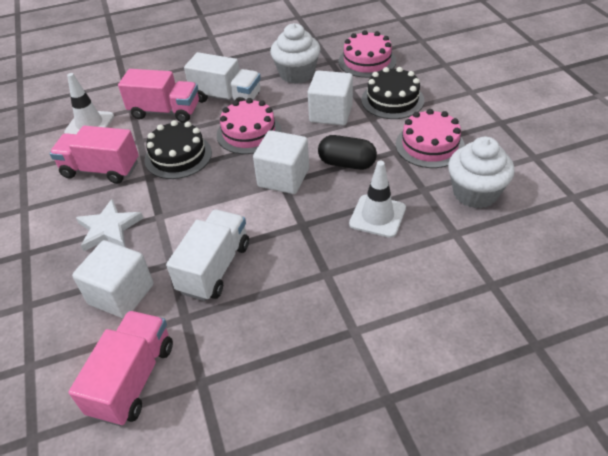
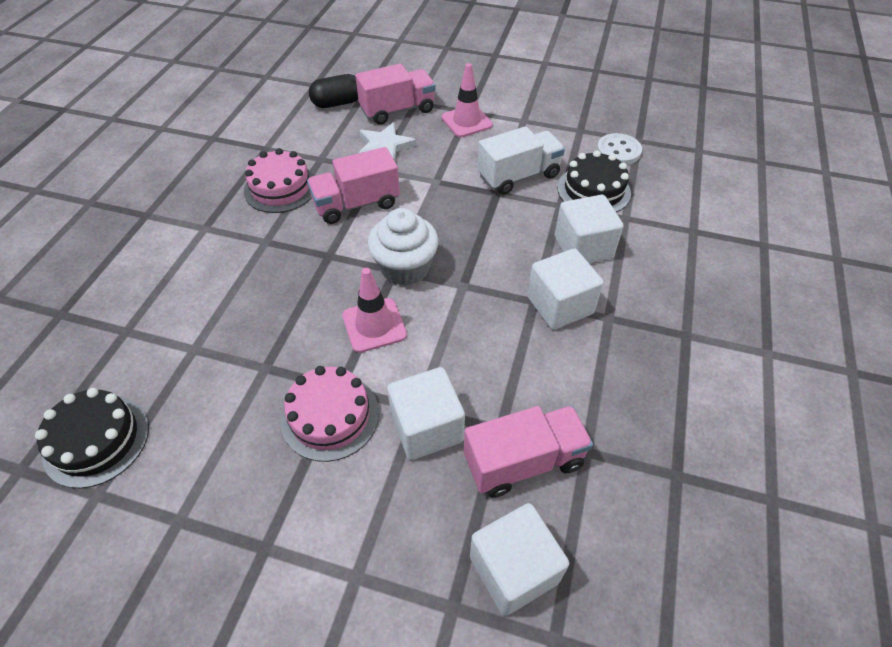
pink cake: [217,98,282,154] [338,30,396,78] [396,109,465,168] = 3 -> [244,148,314,213] [281,366,379,462] = 2
pink traffic cone: none = 0 -> [342,268,407,353] [441,63,493,137] = 2
white button: none = 0 -> [597,133,642,165] = 1
white cube: [72,240,154,319] [253,130,309,194] [308,70,353,126] = 3 -> [387,367,465,460] [470,503,569,616] [527,248,604,330] [555,195,624,263] = 4
white cupcake: [270,23,320,84] [448,137,515,208] = 2 -> [368,208,438,286] = 1
white traffic cone: [64,73,114,134] [349,161,406,238] = 2 -> none = 0
white truck: [166,210,249,301] [184,52,261,103] = 2 -> [477,126,565,195] = 1

